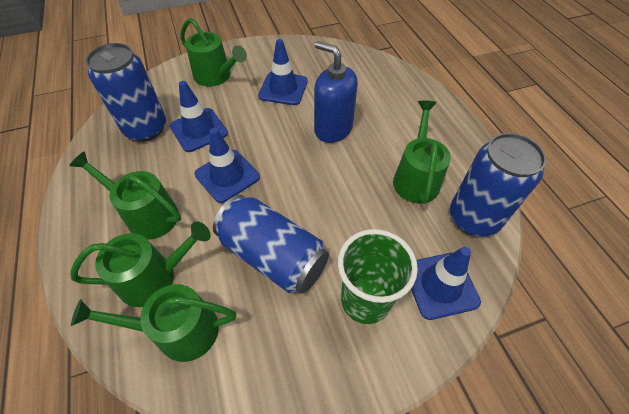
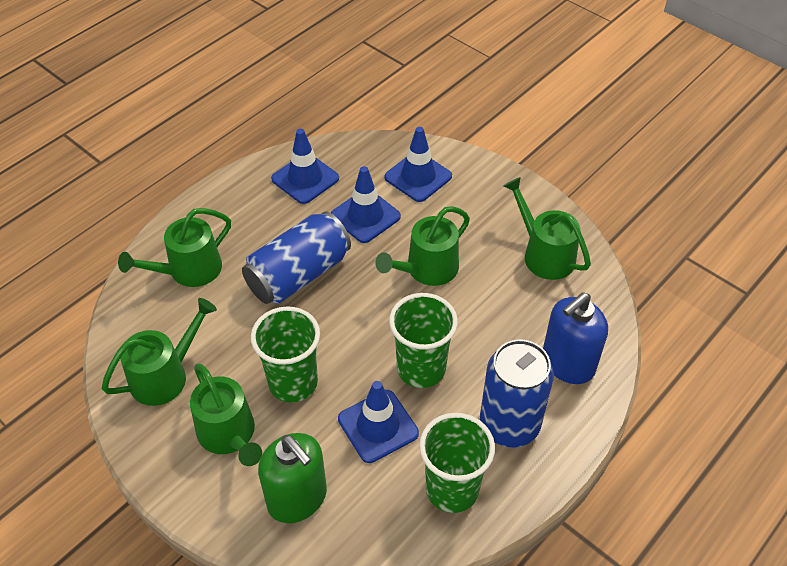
blue can: [86,43,166,142] [213,195,329,294] [450,133,546,237] = 3 -> [242,211,351,304] [480,339,554,447] = 2
green cup: [338,229,418,324] = 1 -> [251,306,320,402] [389,293,458,388] [419,413,495,513] = 3
green soap dispenser: none = 0 -> [258,433,327,523] = 1

